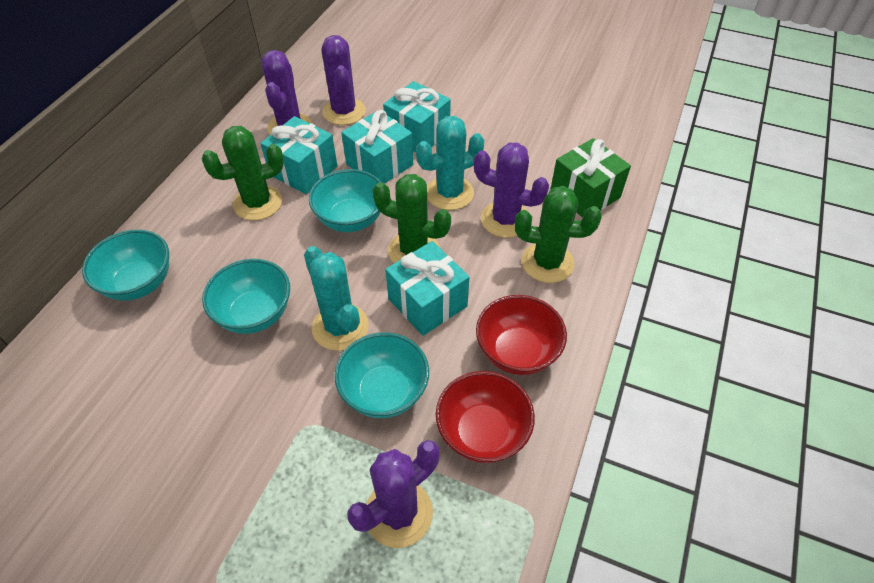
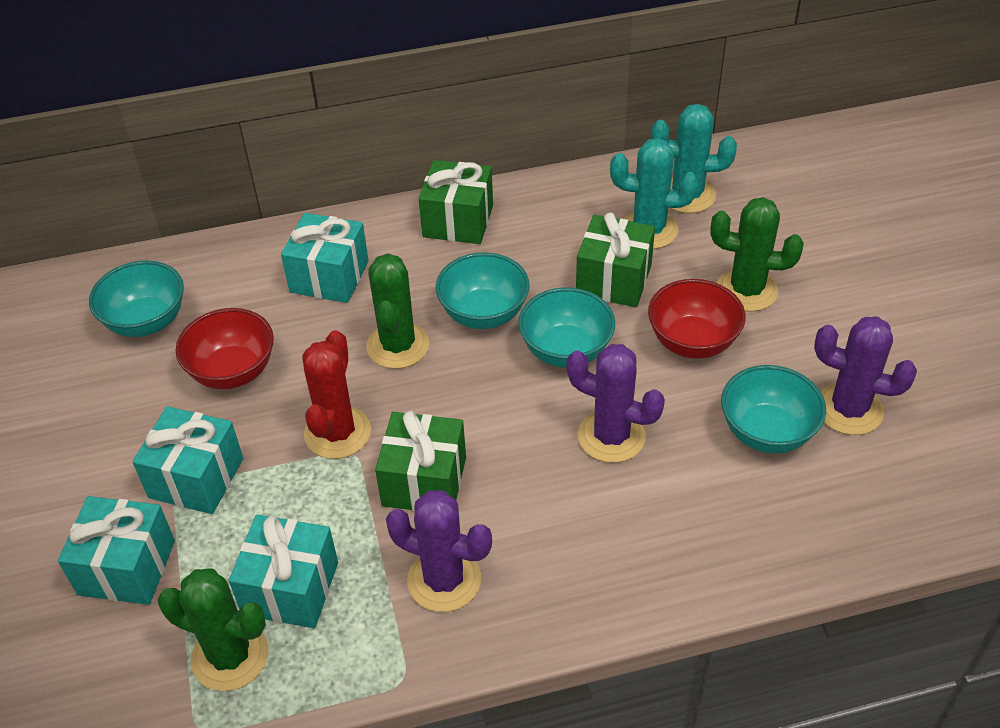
green gift: [550,138,631,218] = 1 -> [375,411,466,511] [419,160,493,244] [576,212,655,307] = 3
purple cactus: [261,50,312,135] [322,35,366,125] [347,440,440,548] [474,142,549,238] = 4 -> [386,490,492,612] [567,344,665,463] [814,317,917,435] = 3
red cactus: none = 0 -> [302,330,371,459] = 1

